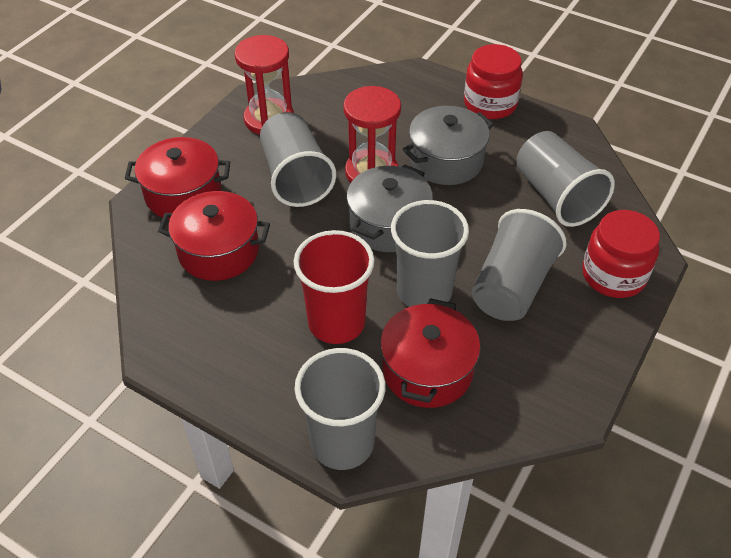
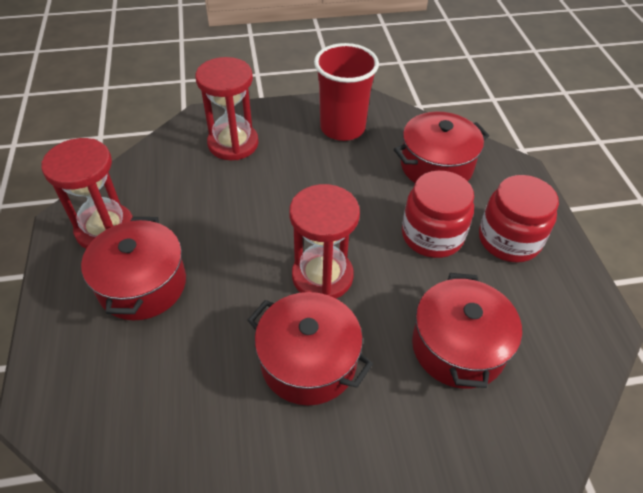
grey cup: [260,112,336,207] [295,348,385,470] [391,200,469,307] [471,209,567,321] [516,131,615,227] = 5 -> none = 0
grey pot: [346,164,433,252] [402,106,494,185] = 2 -> none = 0
red hourglass: [235,35,294,135] [343,86,401,183] = 2 -> [41,138,133,248] [195,57,259,160] [289,184,360,298] = 3
red pot: [125,137,230,219] [158,191,270,281] [380,298,481,408] = 3 -> [81,217,186,321] [247,292,373,405] [394,111,489,183] [412,273,522,389] = 4

